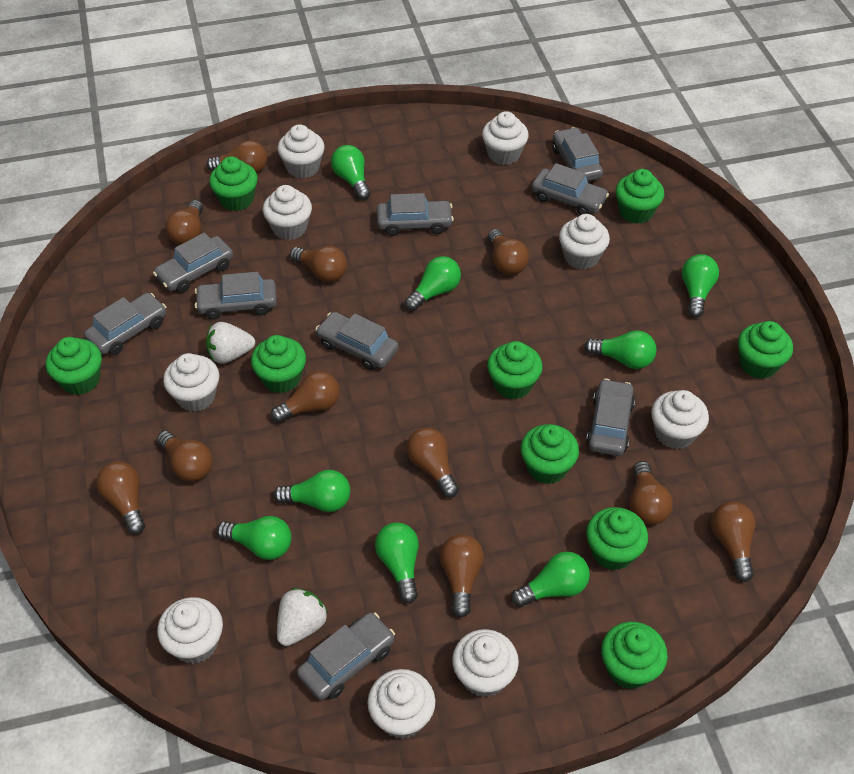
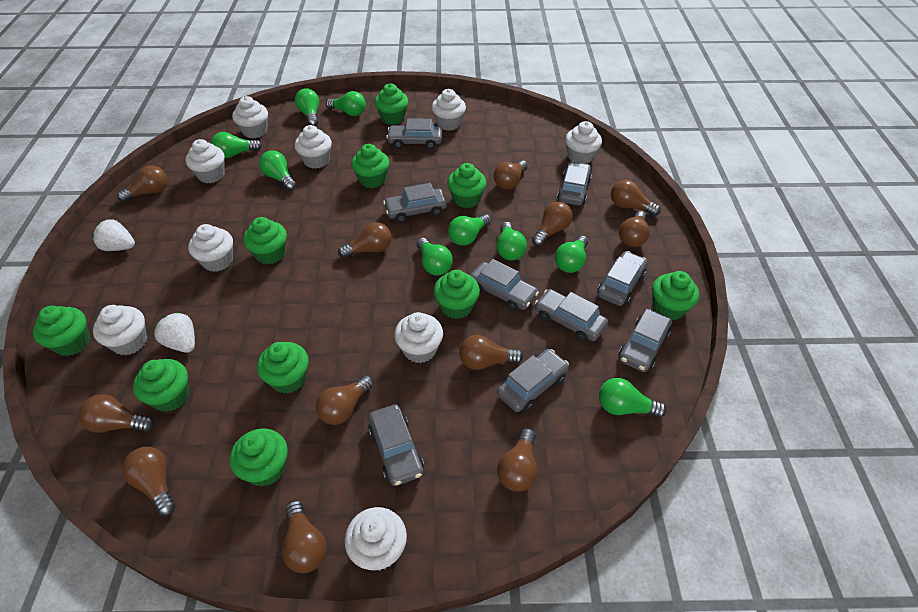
brown light bulb: [96,461,145,534] [157,431,212,482] [166,200,203,245] [206,140,267,173] [271,371,340,423] [290,246,347,282] [406,427,459,498] [440,534,484,618] [488,229,529,275] [629,461,673,525] [711,501,755,582] = 11 -> [78,394,154,433] [117,165,168,202] [122,447,176,516] [282,500,327,573] [316,375,373,425] [338,222,391,258] [459,335,523,370] [493,160,528,190] [497,428,538,492] [532,202,573,246] [611,180,660,216] [619,211,650,247] = 12
green cupcake: [46,337,102,395] [209,156,258,211] [251,335,306,393] [487,341,543,400] [521,424,579,484] [586,507,648,570] [601,621,668,689] [615,169,664,224] [738,321,793,379] = 9 -> [33,306,90,356] [133,359,189,412] [230,428,288,487] [243,217,287,264] [257,342,309,394] [351,144,389,188] [374,84,408,125] [434,270,480,319] [447,163,487,208] [652,271,699,320] = 10
green light bulb: [217,516,292,560] [273,470,350,512] [331,145,371,200] [375,523,419,603] [405,256,461,311] [511,551,590,607] [584,331,656,369] [682,254,719,318] = 8 -> [211,132,262,158] [259,150,296,191] [295,88,319,126] [326,91,366,116] [417,238,453,276] [448,214,491,246] [496,222,527,260] [555,236,588,273] [599,378,667,418] = 9

